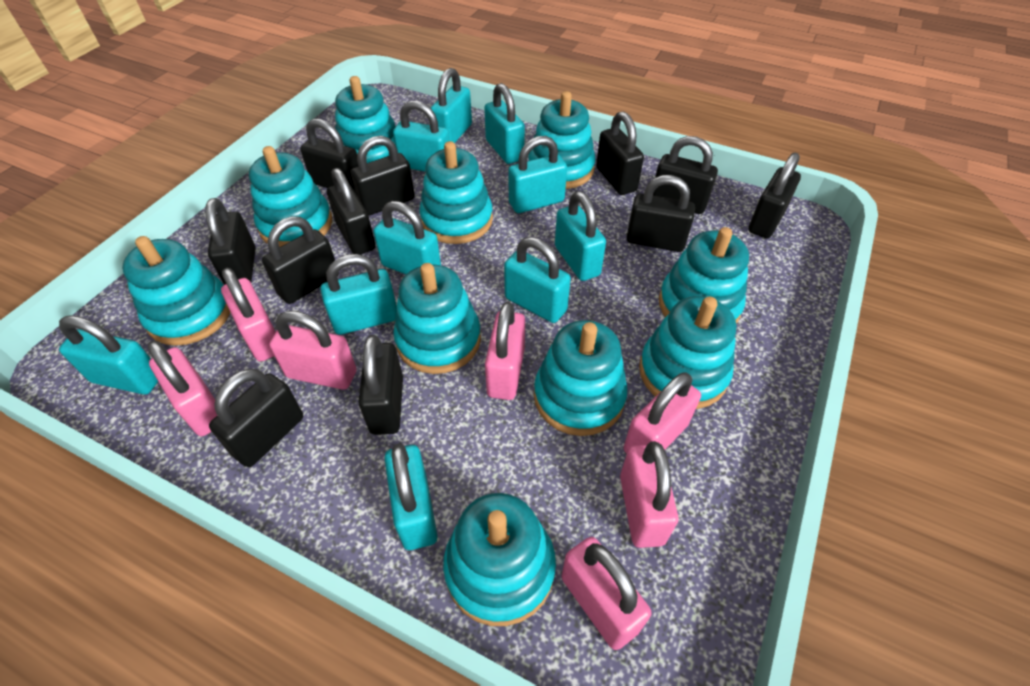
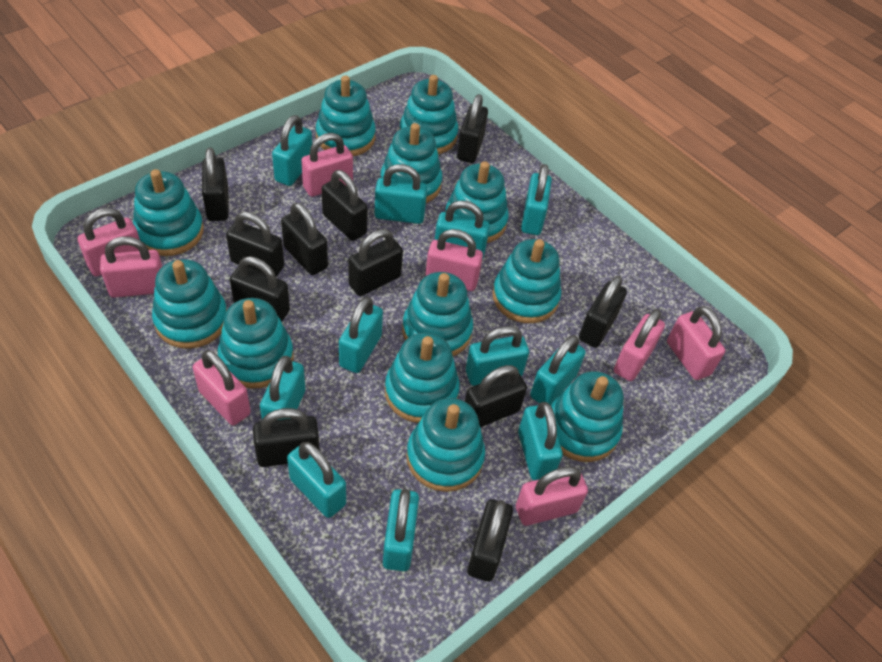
pink padlock: [148,341,217,436] [221,268,276,362] [269,311,357,390] [485,302,525,400] [562,537,652,650] [620,441,679,548] [624,373,701,454] = 7 -> [77,208,140,277] [100,236,162,298] [193,350,251,425] [301,133,353,197] [425,229,483,291] [516,466,588,526] [614,309,665,381] [667,306,725,380] = 8
turquoise padlock: [59,315,158,395] [321,254,397,335] [373,201,441,274] [384,444,438,550] [393,101,449,172] [431,68,472,143] [484,83,525,164] [504,237,571,323] [508,136,567,213] [555,191,606,281] = 10 -> [260,356,305,420] [272,115,312,186] [287,442,346,518] [339,297,383,373] [374,164,427,224] [383,489,419,571] [435,200,490,260] [466,326,529,386] [518,402,563,480] [521,164,552,235] [530,335,586,406] = 11
turquoise stacking toy: [122,236,230,346] [249,146,332,247] [335,76,396,163] [393,263,481,374] [419,141,493,244] [443,493,556,626] [528,91,596,189] [534,320,628,436] [639,296,736,409] [659,227,749,324] = 10 -> [133,169,204,256] [152,259,227,349] [218,298,293,389] [316,76,376,156] [381,123,442,203] [385,333,460,423] [399,75,458,154] [402,272,473,356] [406,398,485,492] [445,161,509,243] [492,239,561,323] [551,371,624,462] = 12

